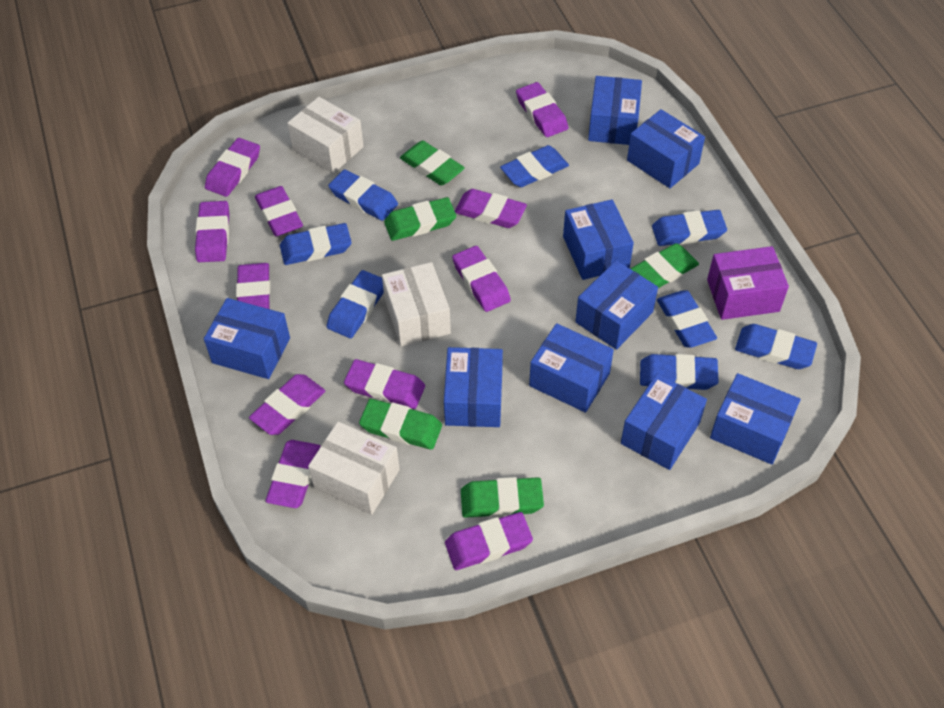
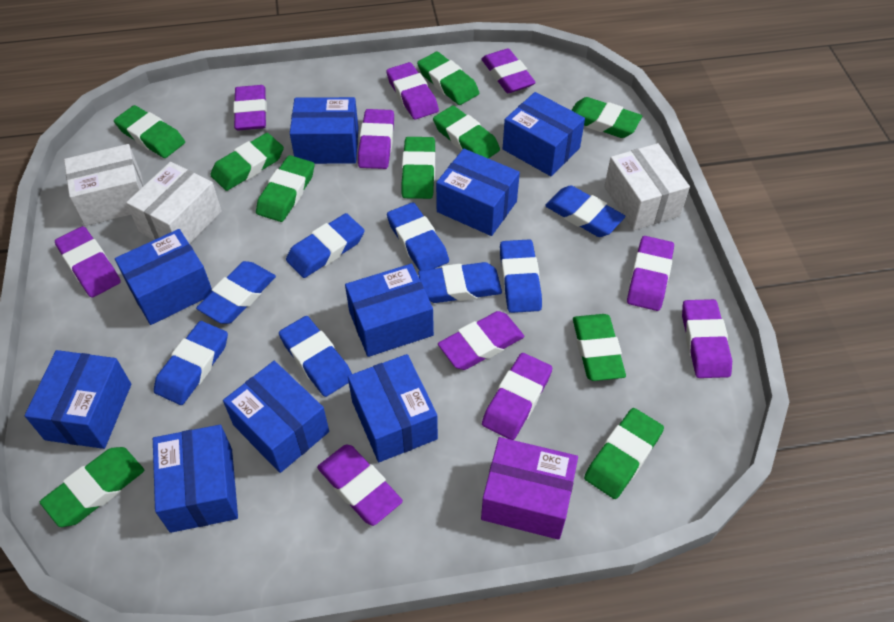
green eraser: [359,399,442,450] [384,197,456,241] [400,141,465,186] [461,477,544,518] [630,243,699,288] = 5 -> [40,447,144,527] [114,105,185,158] [210,133,284,191] [256,155,314,222] [402,137,435,199] [417,52,479,105] [433,105,500,158] [571,97,642,138] [573,314,626,381] [584,408,664,499] = 10
purple eraser: [195,201,229,262] [205,138,260,197] [236,263,270,309] [249,374,325,435] [255,186,303,236] [265,440,321,508] [344,359,425,409] [445,512,533,570] [452,246,511,312] [455,189,527,228] [516,82,568,137] = 11 -> [55,226,121,298] [233,85,267,130] [317,444,403,526] [358,109,394,169] [386,62,439,120] [438,311,524,370] [481,48,536,93] [482,353,552,440] [627,236,674,311] [682,299,732,378] = 10

